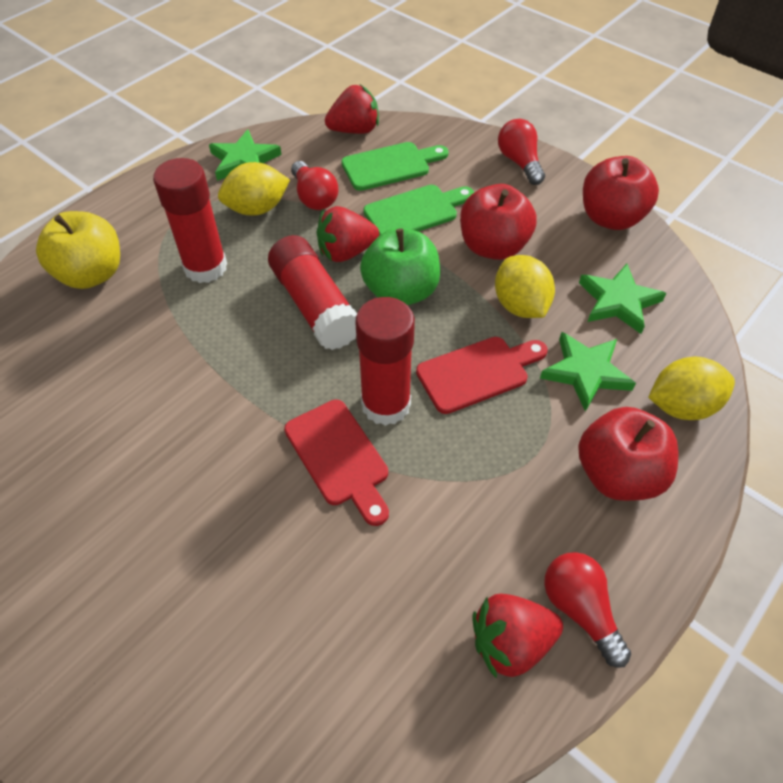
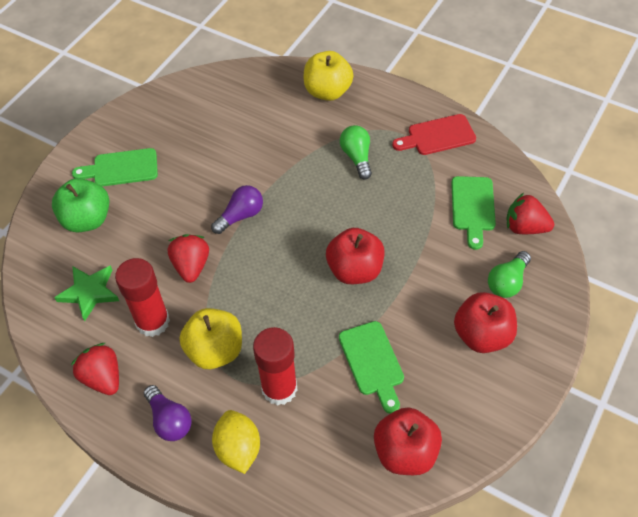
green cutting board: [341,142,449,191] [364,185,474,236] = 2 -> [72,148,158,186] [339,321,404,414] [451,176,496,250] = 3
green light bulb: none = 0 -> [340,125,372,180] [488,251,531,298] = 2
green star: [209,130,281,181] [540,332,636,412] [579,264,666,334] = 3 -> [54,265,119,321] = 1
purple light bulb: none = 0 -> [144,385,192,441] [211,185,263,234] = 2
red cutting board: [284,400,389,526] [416,337,548,414] = 2 -> [392,114,476,155] = 1
red glue stick: [153,158,227,283] [268,235,357,350] [355,297,415,426] = 3 -> [115,258,170,337] [253,327,297,406] = 2
red light bulb: [291,161,338,210] [498,119,545,185] [544,552,631,668] = 3 -> none = 0
yellow apple: [36,211,120,289] = 1 -> [179,308,242,369] [304,51,353,101] = 2
yellow lemon: [218,162,290,216] [495,255,555,318] [648,357,735,420] = 3 -> [212,410,260,474] = 1

